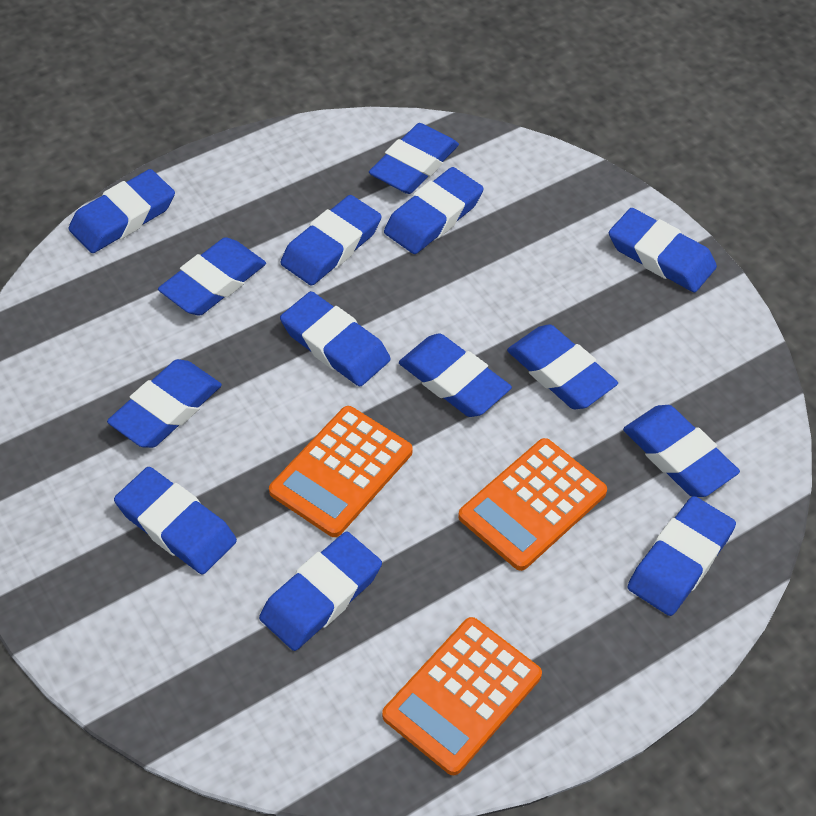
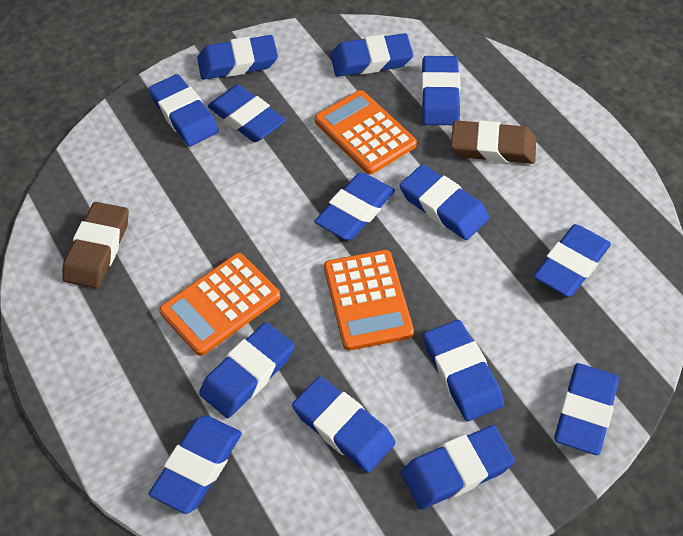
brown eraser: none = 0 -> [62,202,129,289] [451,120,536,164] = 2

